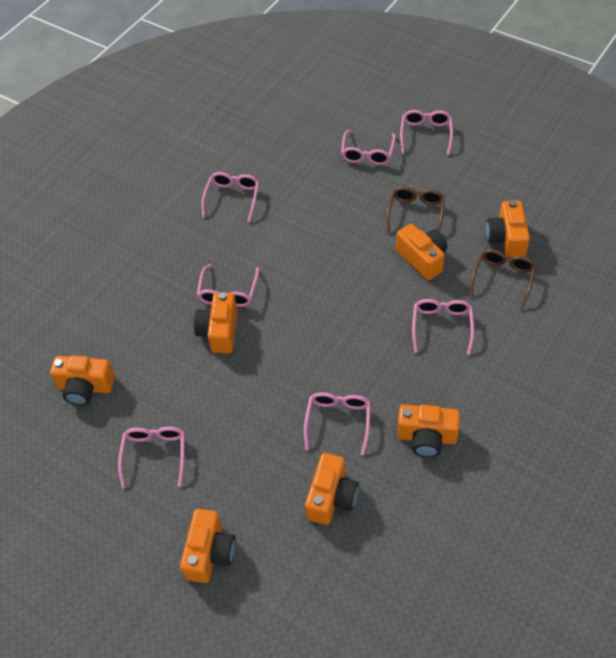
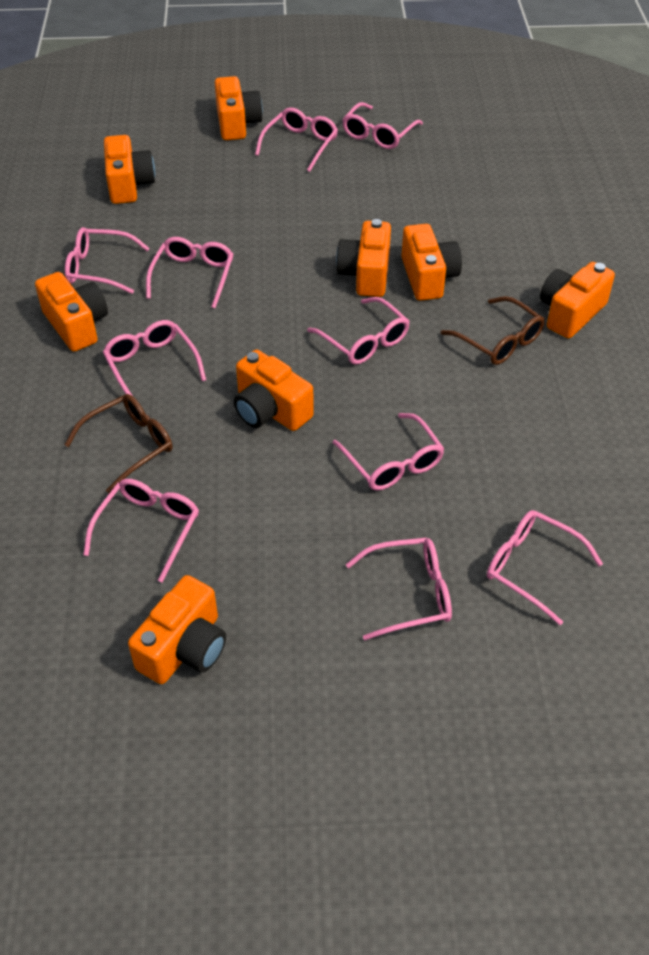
orange camera: [50,355,115,405] [180,509,236,583] [194,292,237,353] [305,453,359,525] [396,224,447,280] [397,405,460,457] [486,200,530,257] = 7 -> [35,272,108,352] [104,135,155,204] [128,575,226,684] [215,76,263,140] [234,350,314,431] [336,219,391,297] [401,224,462,301] [540,262,615,338] = 8
pink glasses: [118,427,184,488] [197,264,259,307] [201,172,259,222] [304,392,370,455] [341,130,396,165] [400,110,453,155] [412,299,474,355] = 7 -> [65,227,150,294] [83,479,199,582] [103,320,206,396] [146,237,234,308] [255,107,338,172] [307,297,410,365] [332,413,444,490] [342,102,423,149] [346,538,452,640] [487,510,603,625] = 10

